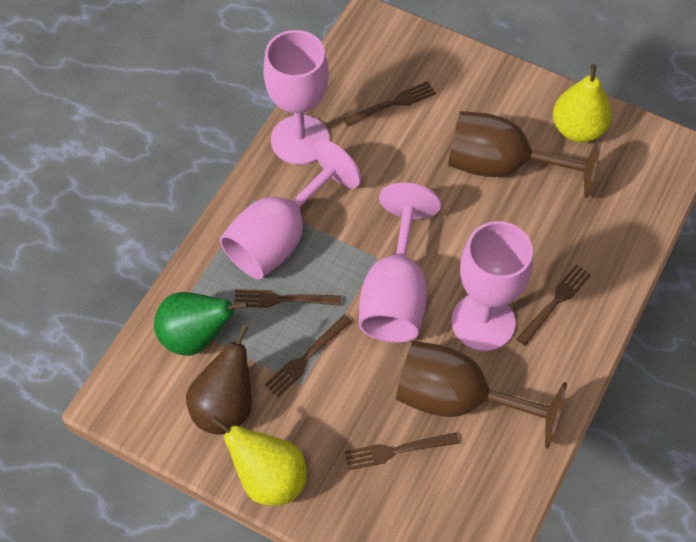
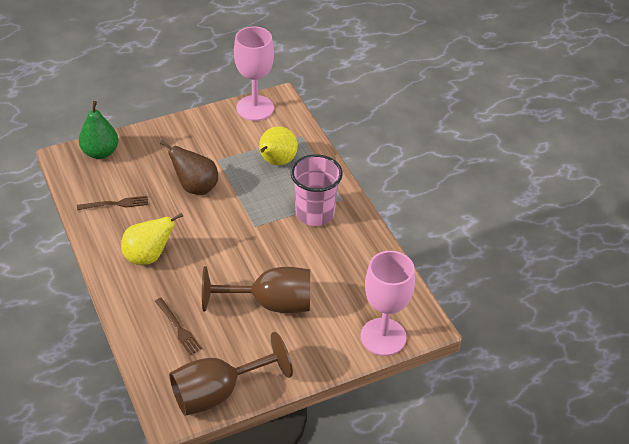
brown fork: [234,289,341,308] [265,315,352,397] [343,81,436,126] [344,433,459,470] [516,265,591,346] = 5 -> [77,196,148,210] [155,298,202,355] = 2
pink cup: none = 0 -> [291,154,343,226] = 1
pink goblet: [220,139,361,279] [263,30,330,165] [359,183,441,343] [452,221,533,351] = 4 -> [234,26,274,121] [361,251,415,356] = 2

